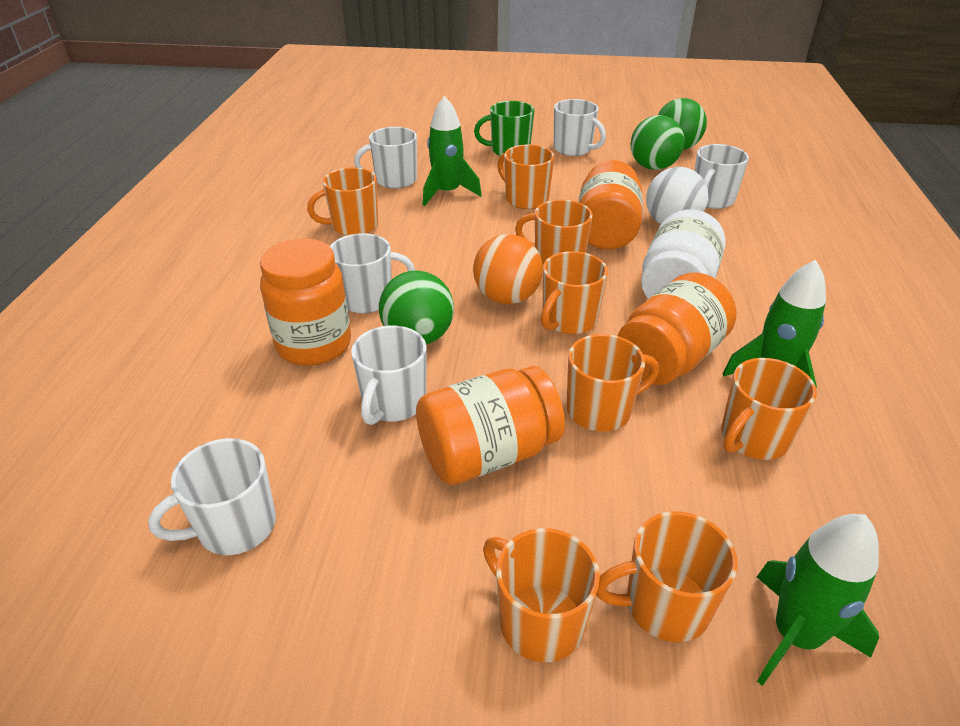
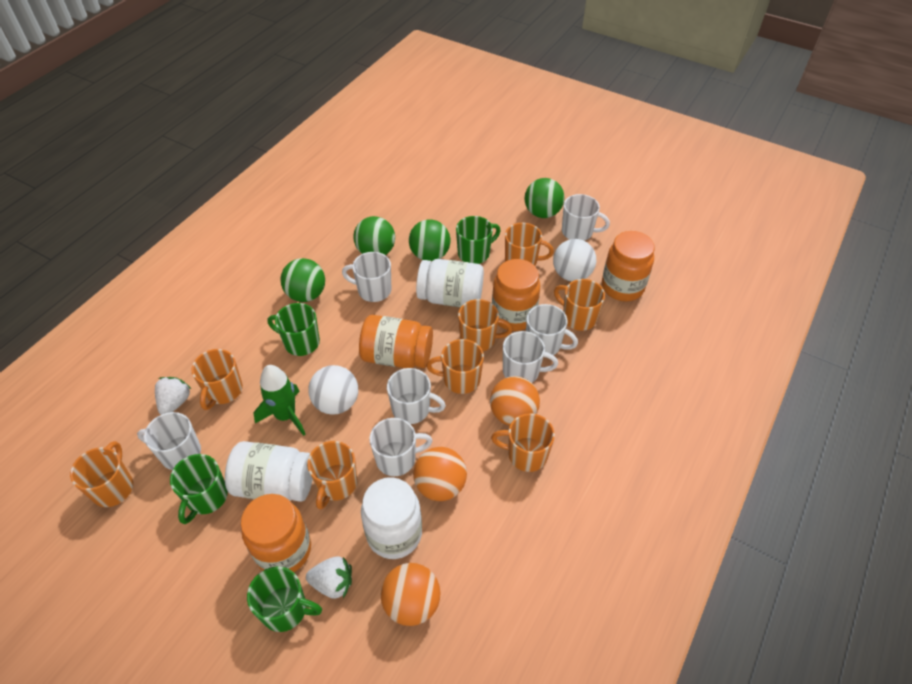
green ball: [379,270,454,344] [631,115,684,170] [658,98,707,150] = 3 -> [280,258,325,302] [353,216,395,255] [409,220,450,261] [525,178,564,218] = 4
green mug: [474,101,534,156] = 1 -> [170,454,228,524] [247,566,322,632] [268,303,320,356] [456,216,501,264] = 4
green rocket: [423,96,482,206] [723,260,826,388] [757,514,879,686] = 3 -> [253,365,306,436] = 1
orange ball: [473,234,543,304] = 1 -> [381,563,440,626] [413,447,467,501] [490,376,540,426] = 3
white ball: [646,167,708,224] = 1 -> [308,365,358,415] [553,239,596,281] = 2
white jar: [641,209,726,298] = 1 -> [225,441,313,502] [361,477,422,559] [416,259,484,307] = 3
white mug: [148,438,276,555] [330,233,415,313] [351,326,427,425] [354,127,417,189] [554,99,606,156] [694,144,749,209] = 6 -> [137,412,201,470] [342,252,391,302] [369,418,433,476] [387,368,446,424] [503,331,558,383] [526,304,578,355] [562,194,610,241] = 7
white strawberry: none = 0 -> [155,377,191,415] [306,556,352,599] = 2

